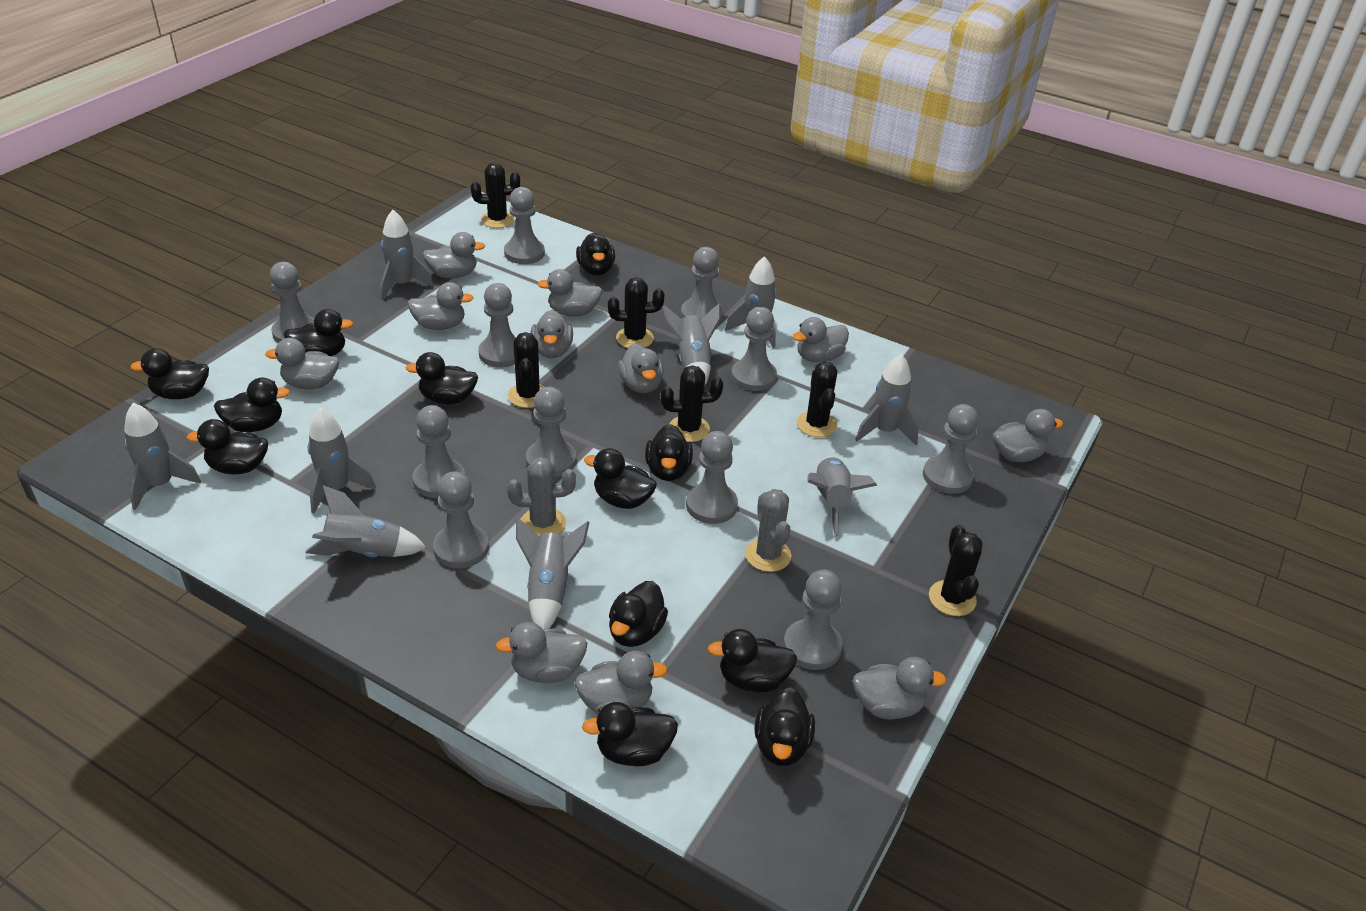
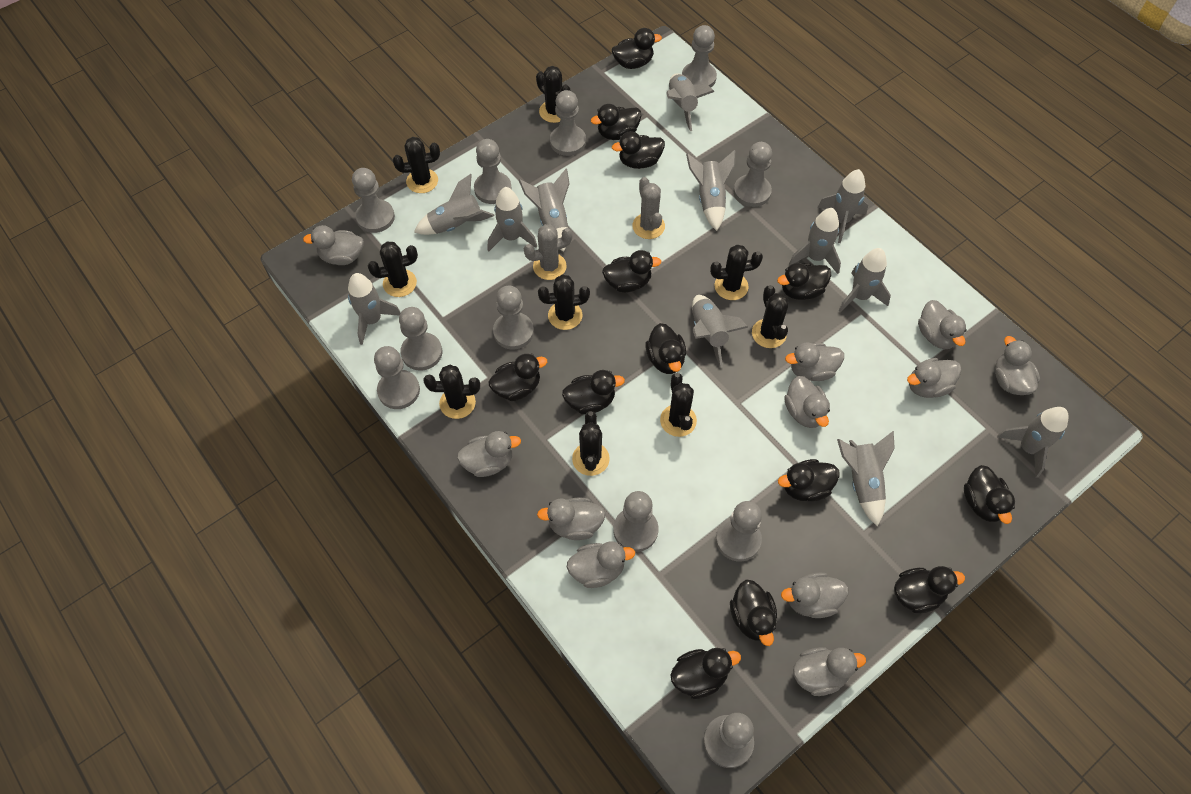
black cactus: [471,163,520,228] [508,332,544,408] [608,277,664,348] [661,365,723,442] [797,362,837,437] [929,525,983,616] = 6 -> [368,242,418,297] [393,137,440,193] [424,365,480,419] [536,66,570,123] [538,275,590,330] [572,411,610,476] [660,373,697,437] [710,245,763,300] [752,285,788,348] = 9
black duck: [130,348,209,399] [187,419,268,475] [214,378,290,432] [284,309,353,356] [405,352,478,404] [576,233,615,275] [582,702,678,766] [584,448,657,509] [609,581,668,647] [645,424,693,481] [708,629,797,692] [754,687,815,766] = 12 -> [489,354,547,401] [562,370,625,414] [591,104,642,140] [602,250,661,293] [612,28,662,69] [612,131,665,169] [645,323,686,374] [671,648,741,699] [730,580,777,646] [777,263,831,300] [778,459,840,502] [894,566,965,614] [964,465,1015,524] = 13
grey rocket: [124,403,201,510] [305,485,427,558] [308,408,376,513] [380,210,434,299] [516,517,589,630] [662,303,720,385] [725,256,777,348] [807,457,877,536] [855,354,919,445] = 9 -> [348,273,401,345] [414,174,495,235] [487,187,537,251] [519,168,570,252] [666,73,714,131] [686,150,735,231] [692,295,749,368] [789,208,841,274] [817,169,868,243] [837,431,895,526] [839,248,891,312] [997,407,1069,478] = 12

